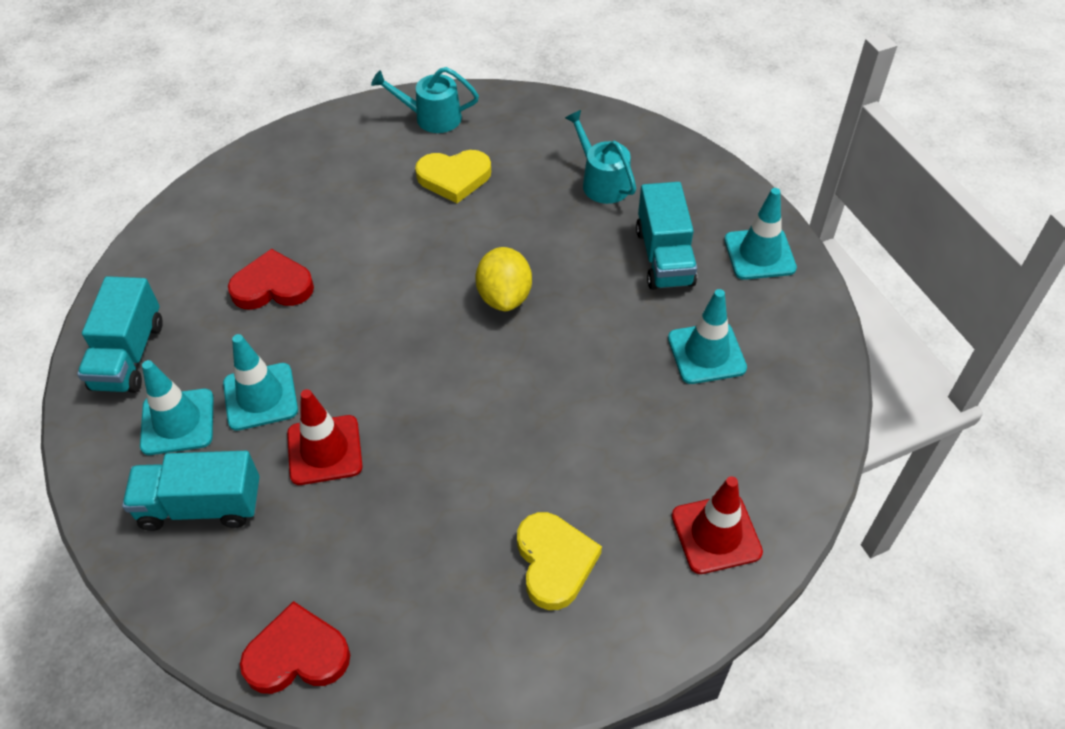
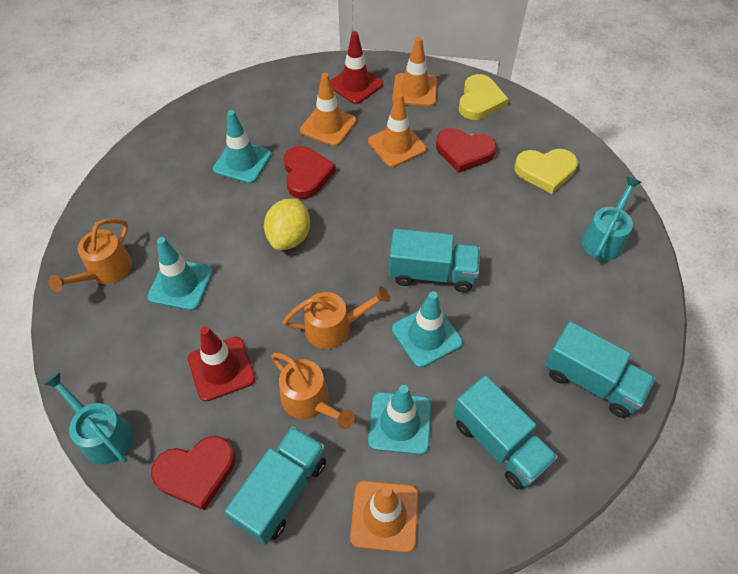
orange traffic cone: none = 0 -> [300,73,356,146] [350,481,419,553] [368,93,426,167] [392,37,437,107] = 4
orange watering can: none = 0 -> [49,219,132,292] [271,353,355,429] [283,286,390,349] = 3
red heart: [228,249,314,310] [240,601,350,694] = 2 -> [151,436,235,511] [284,146,336,199] [436,128,497,173] = 3
turquoise truck: [77,276,163,393] [122,451,260,531] [636,182,697,290] = 3 -> [225,426,326,545] [389,229,480,292] [453,375,558,489] [545,321,656,418] = 4

